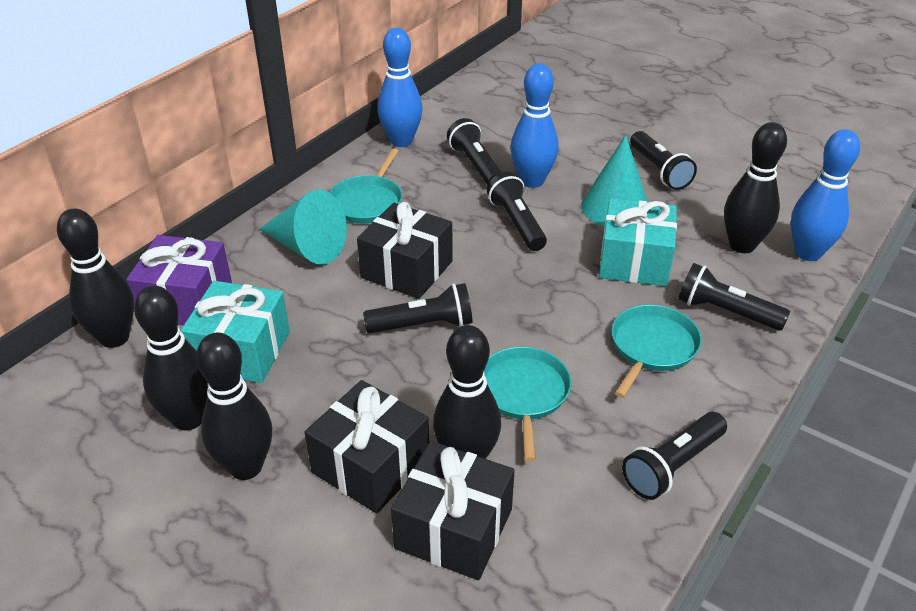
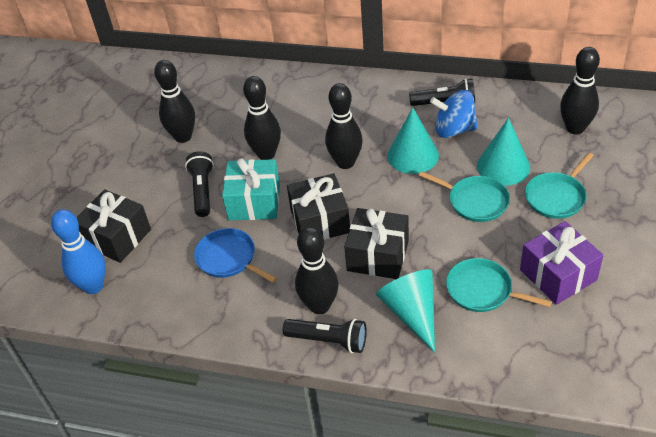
black flashlight: [363,283,473,333] [447,118,502,185] [487,172,547,251] [622,412,727,500] [630,131,697,190] [678,263,790,331] = 6 -> [185,151,214,217] [283,319,367,353] [409,78,475,106] = 3
blue bowling pin: [377,28,423,147] [510,64,559,188] [791,129,860,261] = 3 -> [51,209,106,294] = 1
blue pan: none = 0 -> [194,228,277,283] = 1
blue spinning top: none = 0 -> [430,90,478,138] = 1
turquoise cone: [259,190,347,265] [581,135,648,227] = 2 -> [376,269,435,353] [387,108,439,174] [477,118,530,186] = 3
turquoise gift: [181,281,290,383] [599,198,677,286] = 2 -> [222,158,280,220] = 1

